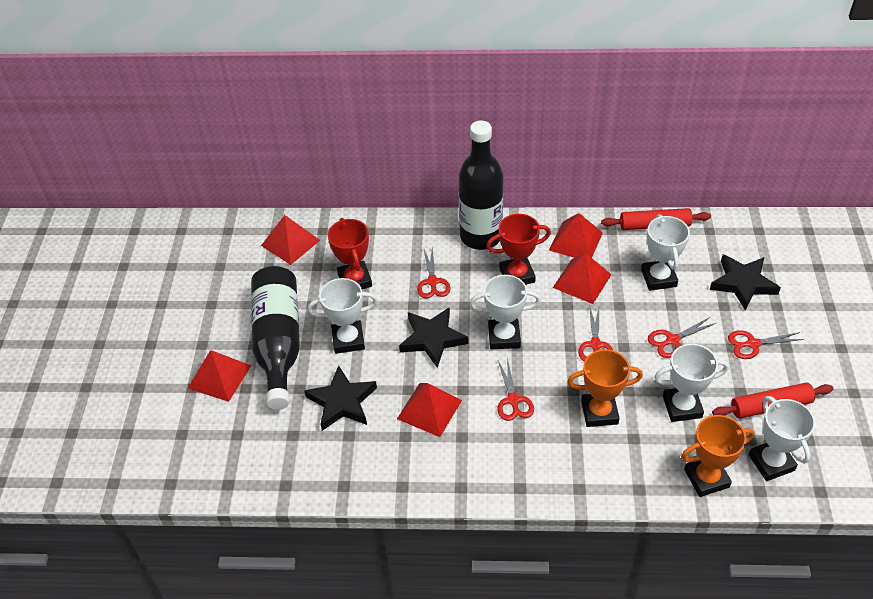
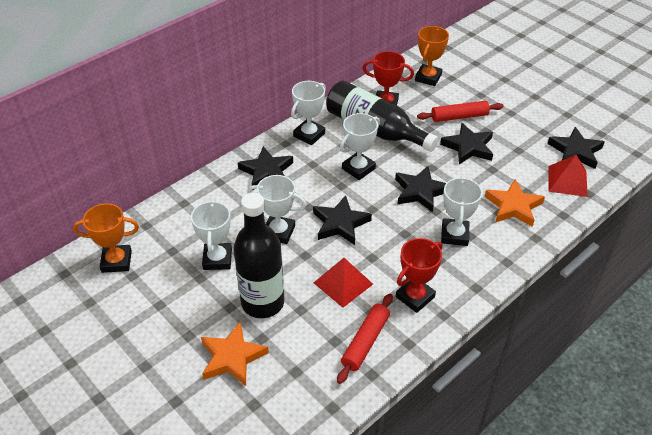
black star: [304,365,377,431] [399,307,468,368] [710,254,781,311] = 3 -> [238,146,293,191] [313,195,372,245] [395,166,446,213] [440,123,493,165] [548,127,605,169] = 5
orange star: none = 0 -> [201,321,269,386] [485,179,545,227] = 2
red pyramid: [188,350,252,402] [261,215,320,265] [397,383,462,437] [549,213,603,258] [553,253,612,304] = 5 -> [314,258,373,308] [548,155,588,197] = 2
red scissors: [417,247,450,299] [497,358,534,421] [578,308,613,361] [648,317,716,358] [728,330,804,359] = 5 -> none = 0

